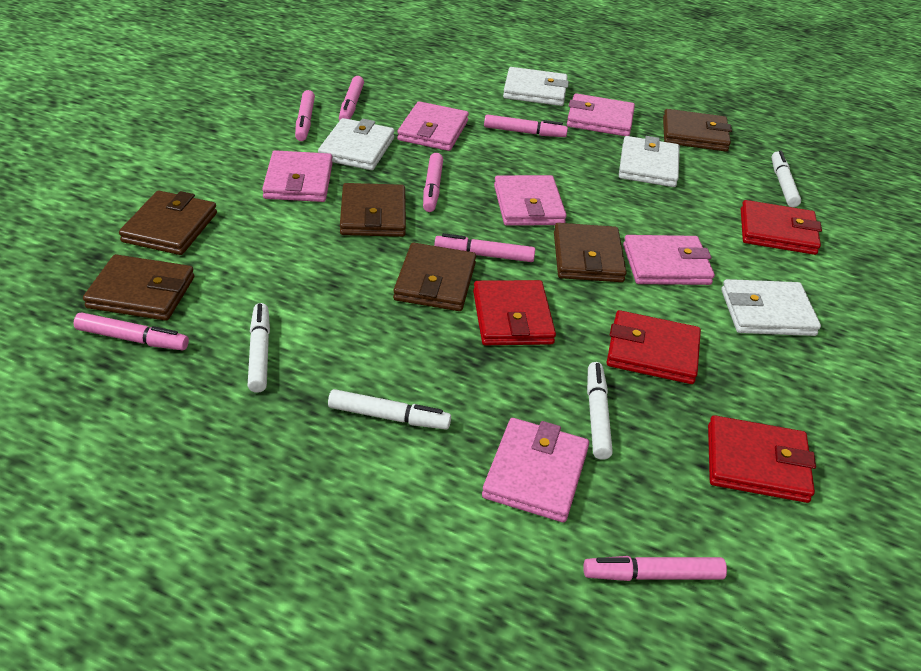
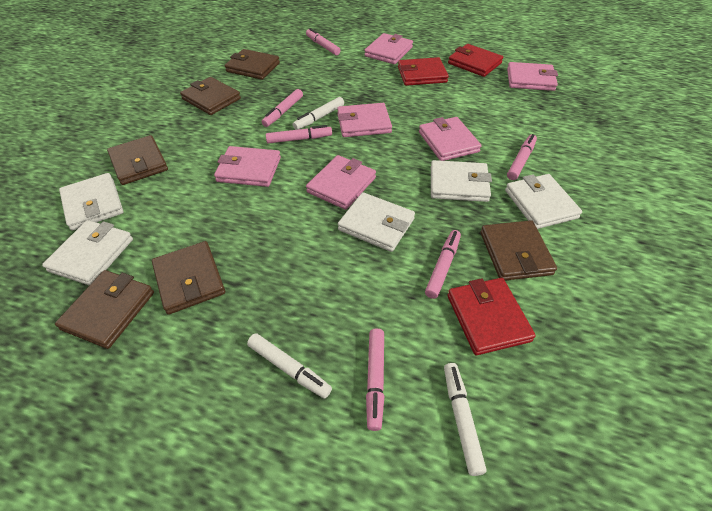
pink marker: [73,312,189,350] [295,90,315,141] [339,76,364,120] [423,153,443,212] [434,233,535,262] [484,114,568,137] [583,556,727,581] = 7 -> [262,89,303,127] [266,125,332,143] [306,28,341,55] [366,329,385,431] [425,230,461,299] [507,134,537,180] = 6
red wallet: [473,280,556,345] [607,310,701,384] [708,415,816,503] [741,200,822,255] = 4 -> [398,57,449,86] [447,278,536,355] [448,44,503,77] = 3
white marker: [247,303,270,393] [328,389,451,429] [587,362,613,460] [771,151,801,207] = 4 -> [247,333,332,399] [293,97,344,130] [444,363,487,476] = 3
white wallet: [318,118,394,170] [503,67,569,106] [619,136,680,187] [721,279,821,336] = 4 -> [42,220,133,285] [59,173,124,231] [338,192,415,252] [431,160,492,202] [505,174,582,229] = 5

